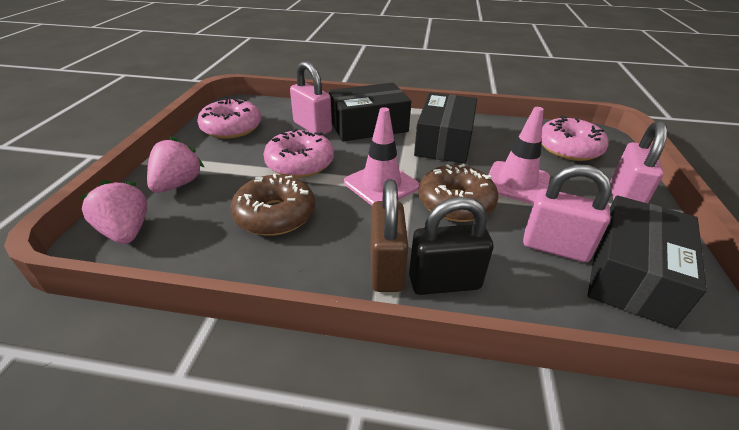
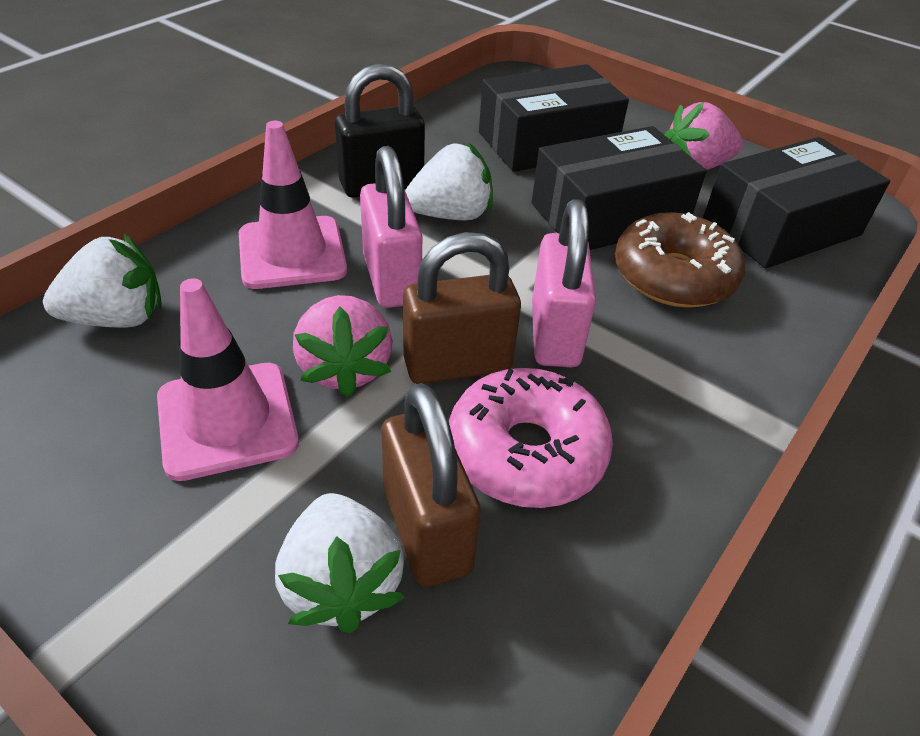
brown donut: [231,174,315,236] [418,164,498,222] = 2 -> [615,212,745,308] = 1
brown padlock: [370,179,408,292] = 1 -> [382,383,481,587] [403,232,521,384] = 2
pink donut: [197,98,261,139] [263,129,334,178] [542,116,609,161] = 3 -> [449,368,613,508] = 1
pink padlock: [290,61,332,135] [523,165,612,262] [610,120,667,203] = 3 -> [360,146,422,308] [532,199,596,368] = 2
white strawberry: none = 0 -> [43,233,162,328] [275,493,404,633] [405,143,493,220] = 3

